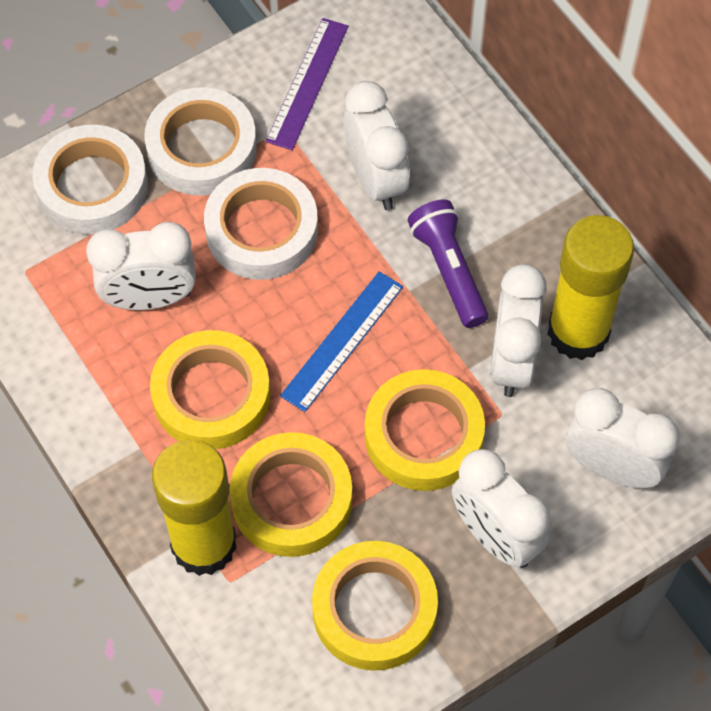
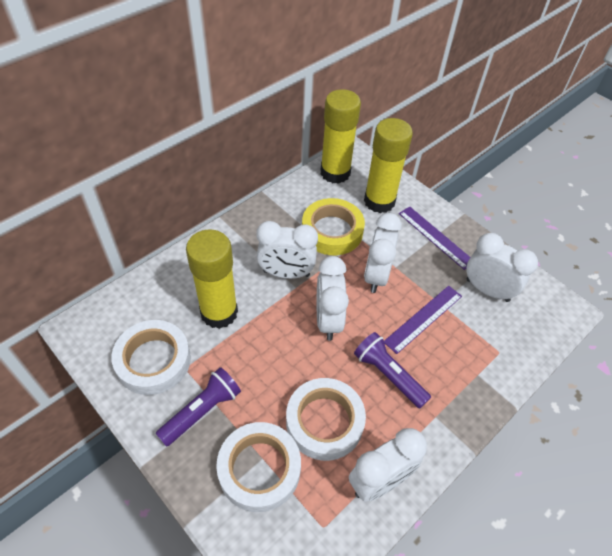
blue ruler: [280,271,403,412] = 1 -> none = 0
purple flashlight: [408,200,488,328] = 1 -> [156,367,241,447] [354,332,431,409] = 2
purple ruler: [266,18,349,150] = 1 -> [384,286,462,354] [399,206,471,270] = 2
yellow glue stick: [152,440,237,576] [547,215,634,360] = 2 -> [186,229,238,329] [320,89,361,184] [364,118,413,213] = 3
yellow tape: [150,330,270,449] [230,432,352,557] [312,541,438,671] [365,369,485,491] = 4 -> [302,198,365,255] = 1

